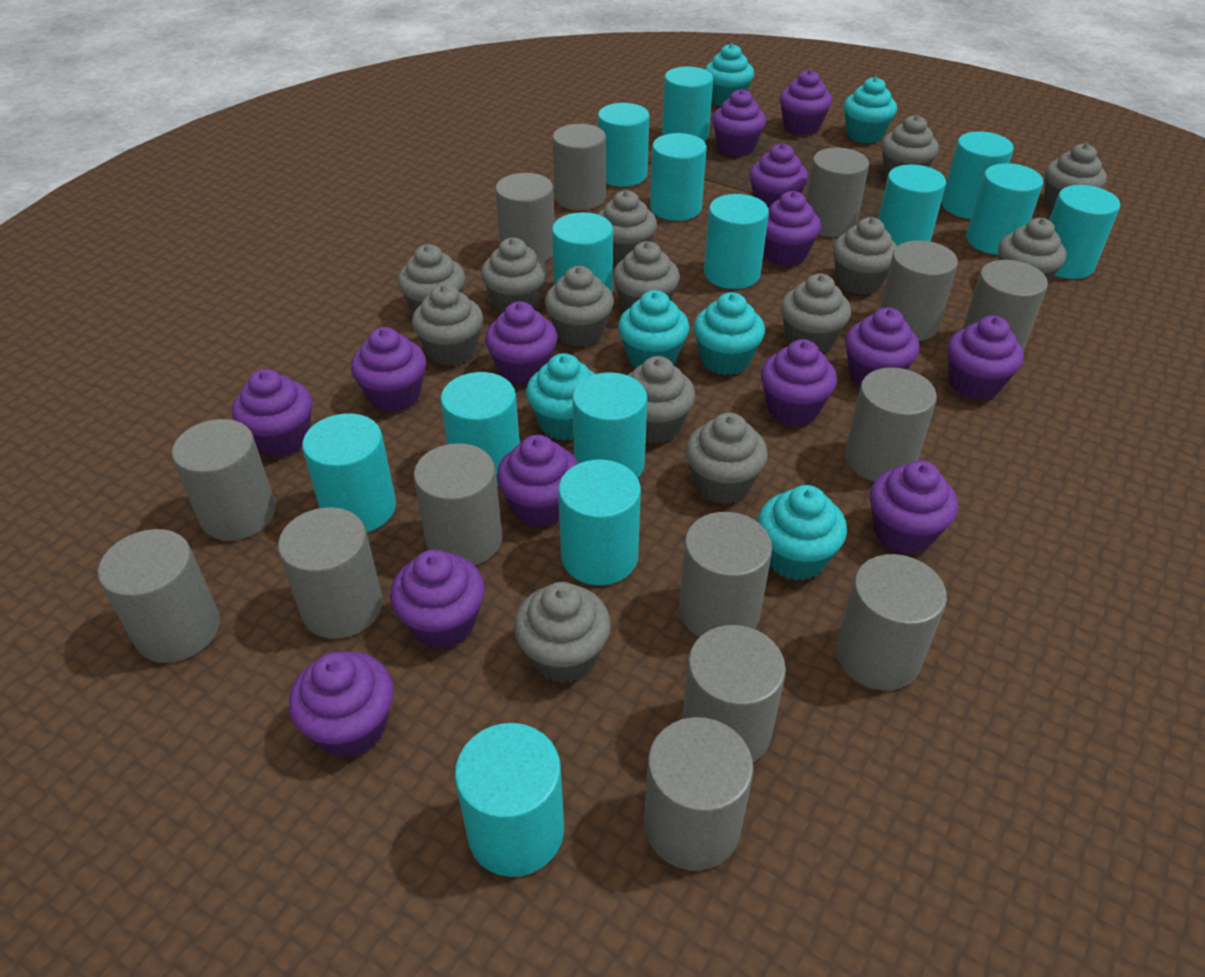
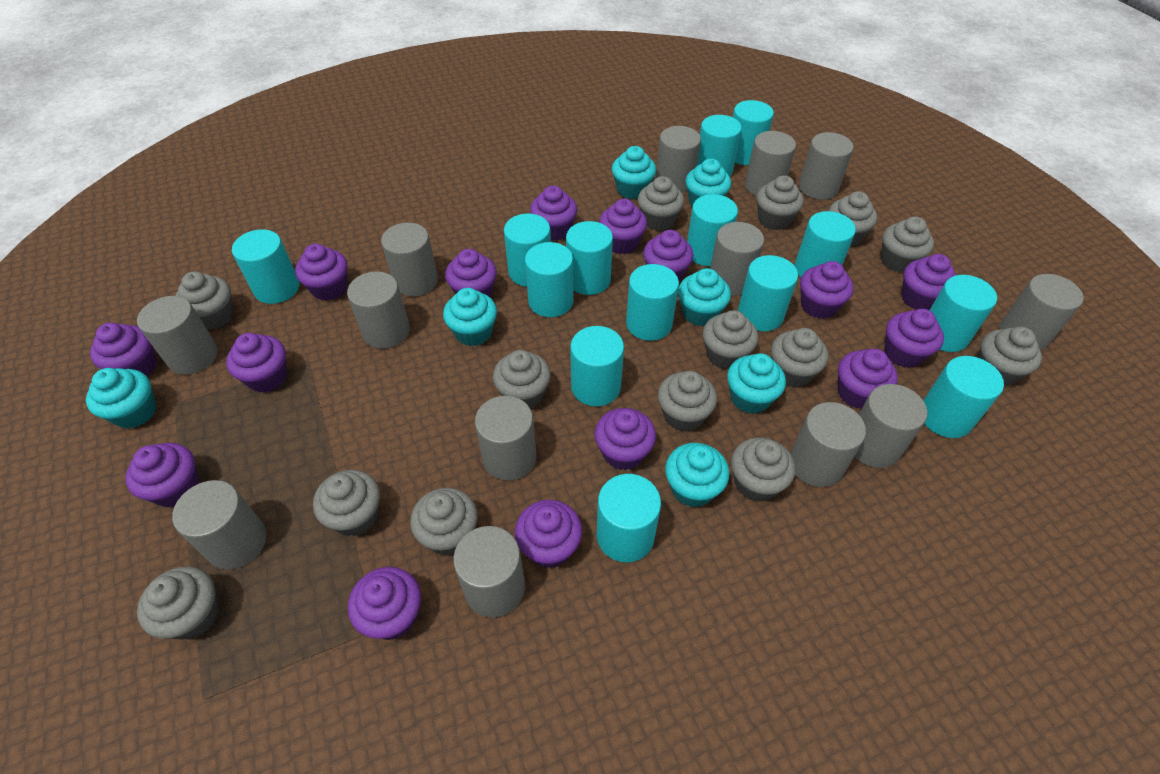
grey cylinder: [98,529,220,663] [172,419,276,541] [278,507,383,639] [414,443,502,565] [495,173,555,261] [552,124,606,210] [644,717,754,871] [679,512,772,637] [682,625,786,763] [806,148,869,237] [836,554,947,690] [845,367,937,482] [880,240,958,341] [962,260,1048,351] = 14 -> [137,296,218,375] [172,480,267,569] [347,271,410,349] [381,222,438,296] [453,526,525,617] [475,396,536,480] [656,126,701,192] [710,222,764,296] [745,131,796,196] [790,402,866,487] [799,132,854,200] [854,384,927,468] [1000,274,1084,350] = 13
purple cupcake: [232,369,313,457] [289,651,394,758] [351,327,426,413] [390,549,485,649] [485,301,557,385] [497,435,578,527] [712,89,766,157] [749,143,808,208] [761,339,837,426] [764,191,821,266] [780,69,832,136] [845,308,920,387] [870,460,958,555] [947,315,1024,400] = 14 -> [90,323,157,376] [125,443,199,507] [226,333,287,393] [295,244,348,301] [348,567,421,640] [445,249,497,297] [515,500,582,568] [530,186,577,241] [594,408,656,471] [599,199,647,254] [643,230,694,281] [800,261,853,319] [838,348,898,409] [884,309,944,368] [901,254,956,310] = 15
turquoise cupcake: [526,353,595,441] [618,290,690,368] [693,292,765,375] [705,43,754,106] [758,485,847,580] [844,77,897,143] = 6 -> [86,368,156,429] [443,288,497,346] [612,146,656,199] [665,443,730,507] [678,268,731,326] [686,158,731,207] [727,353,786,414] = 7

